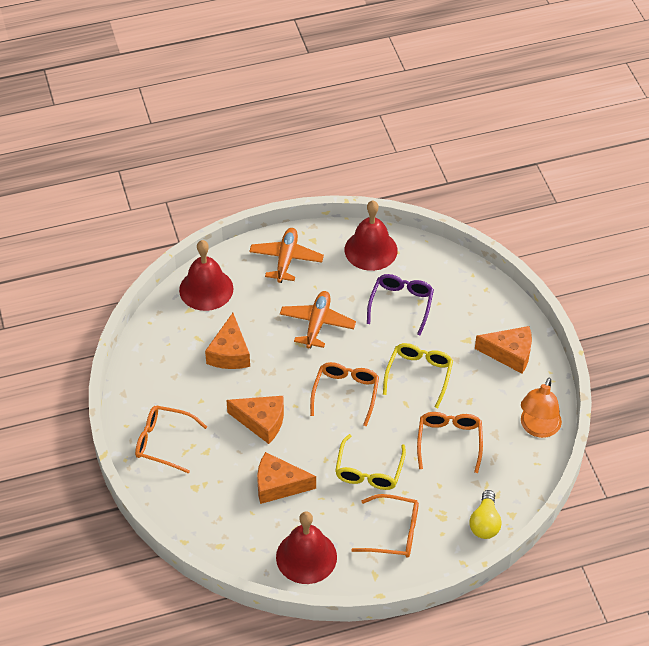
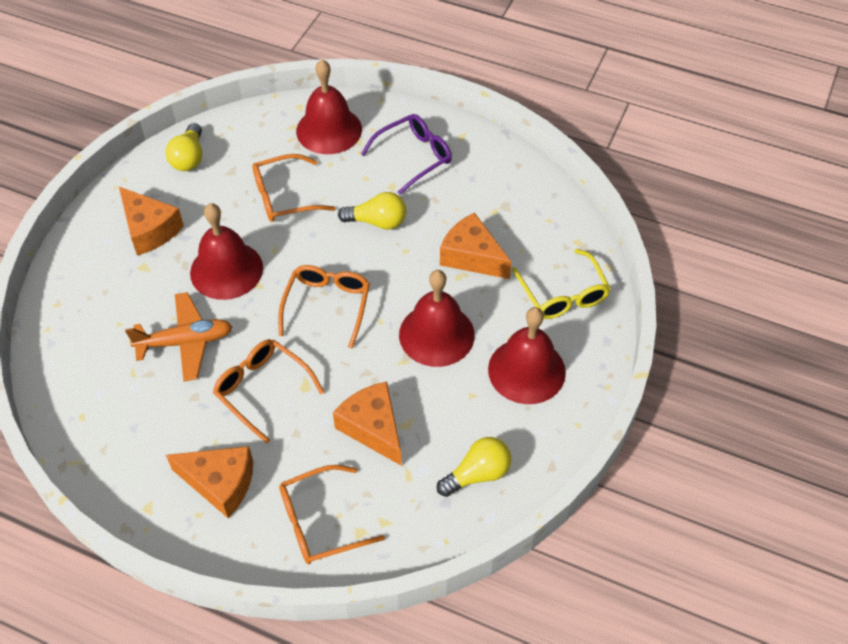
orange lamp: [521,377,562,438] = 1 -> none = 0
orange plane: [249,228,324,283] [280,291,356,348] = 2 -> [125,292,233,381] = 1
red bell: [179,240,233,311] [276,511,337,584] [345,201,398,271] = 3 -> [190,203,263,300] [296,59,362,154] [399,270,475,367] [488,307,566,404] = 4
yellow glasses: [335,434,406,490] [383,343,453,409] = 2 -> [512,249,611,319] = 1
yellow light bulb: [470,490,502,539] = 1 -> [166,123,202,171] [338,192,406,230] [437,437,511,497] = 3

